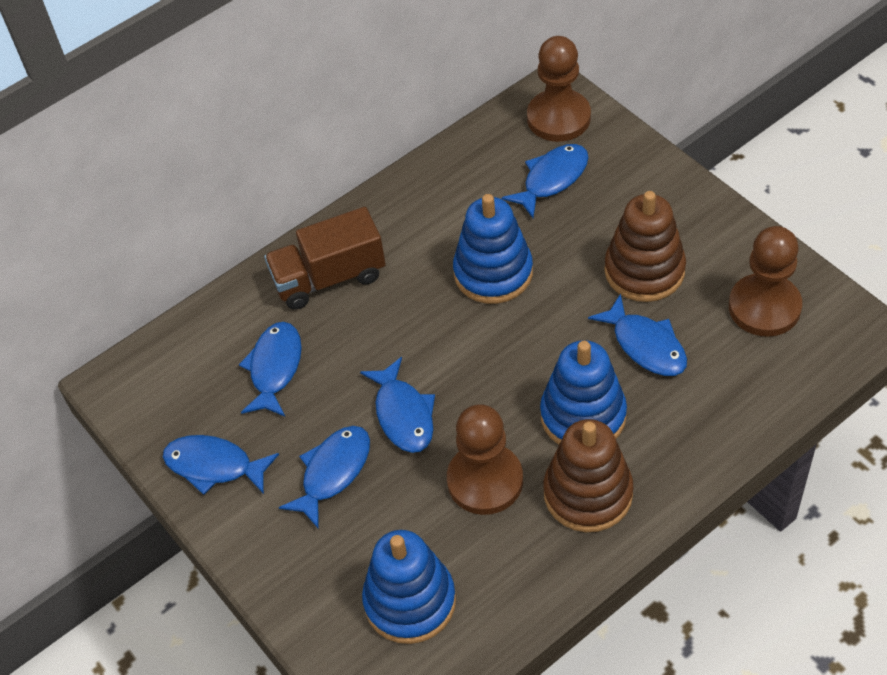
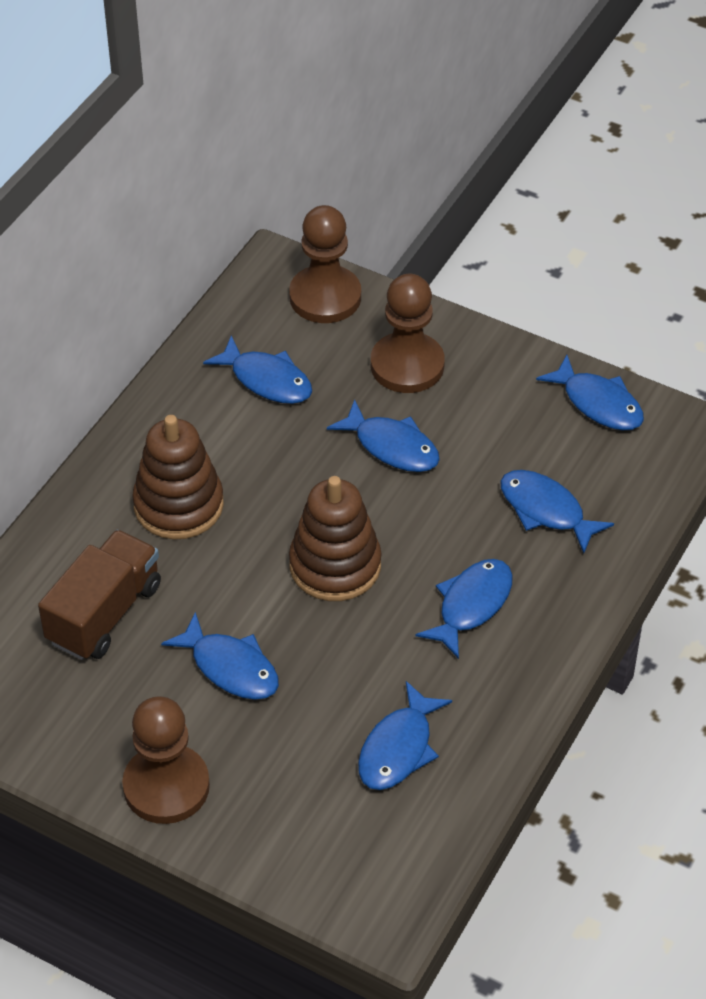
blue fish: [163,435,279,495] [239,322,302,417] [279,426,370,528] [360,357,435,453] [502,144,589,218] [588,294,687,376] = 6 -> [161,612,279,700] [203,335,312,404] [327,400,440,472] [358,681,452,790] [415,559,513,659] [500,470,614,553] [536,355,644,430] = 7
blue stacking toy: [362,530,456,644] [453,194,533,304] [540,340,627,445] = 3 -> none = 0

